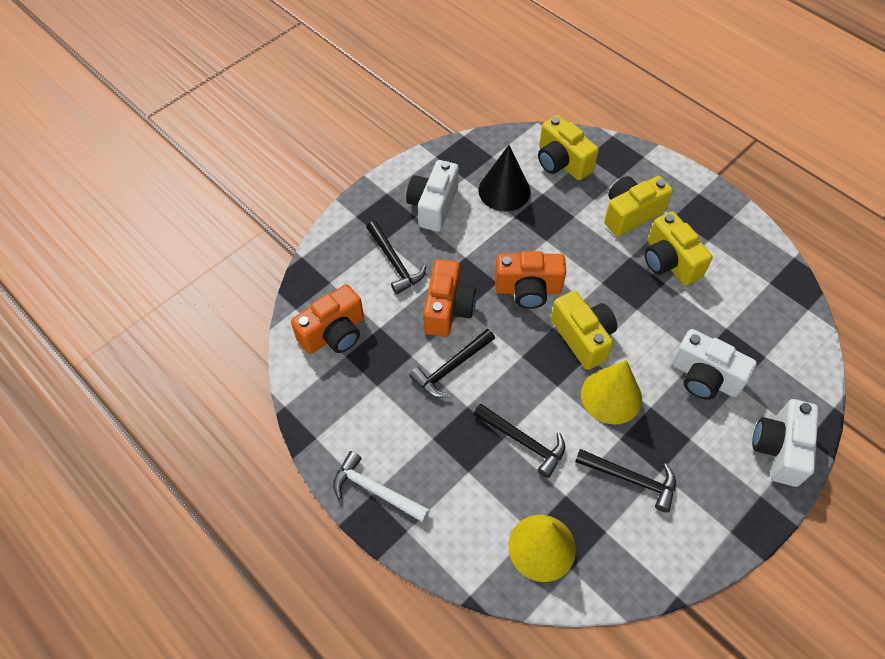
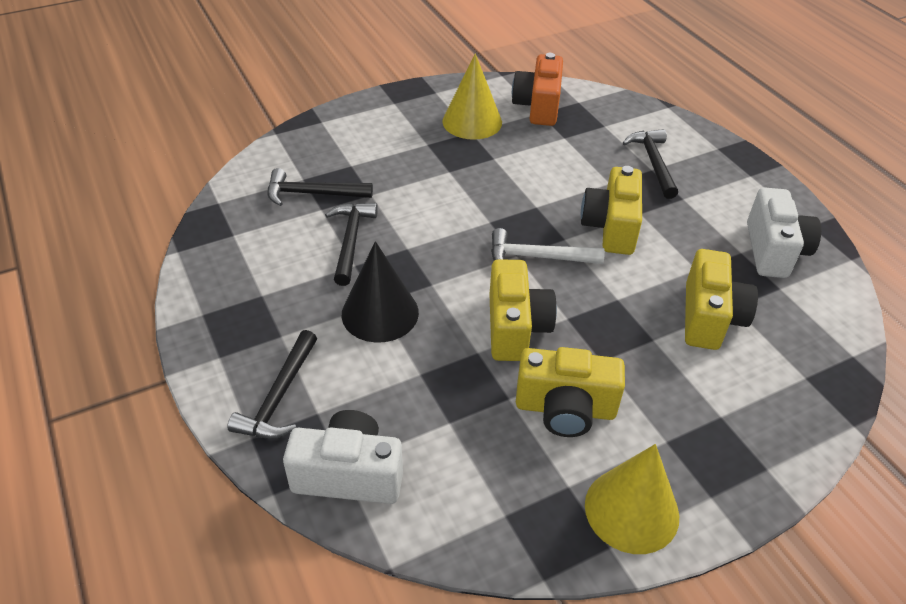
orange camera: [291,284,364,354] [423,259,476,337] [495,251,566,309] = 3 -> [512,53,563,126] = 1
white camera: [406,160,459,232] [672,329,757,400] [752,399,819,487] = 3 -> [283,410,403,504] [747,187,821,278] = 2

